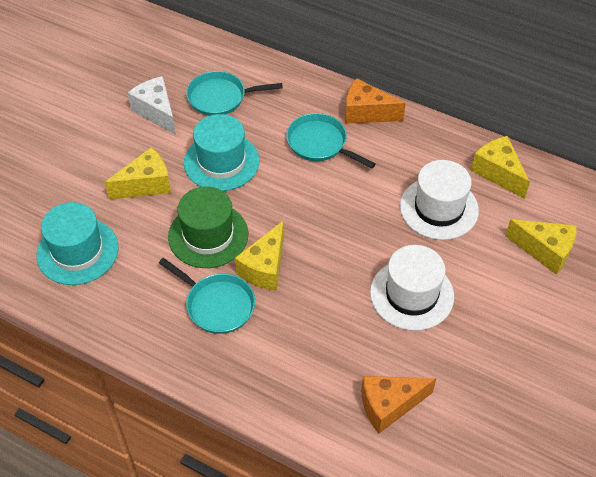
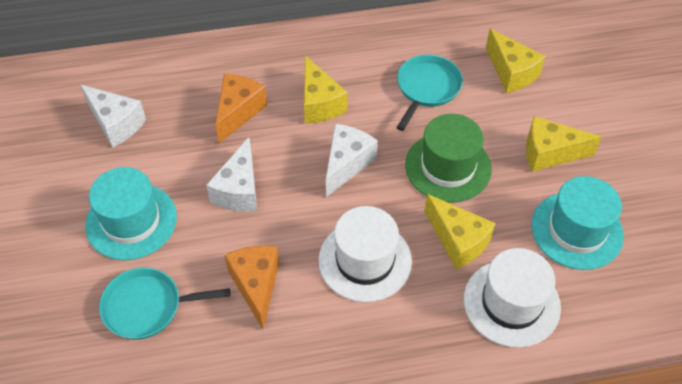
turquoise pan: [159,258,255,334] [186,71,283,116] [286,113,375,169] = 3 -> [99,267,230,340] [396,55,463,131] = 2
white cheese: [128,76,176,135] = 1 -> [81,85,146,148] [206,137,257,212] [326,124,378,197] = 3

